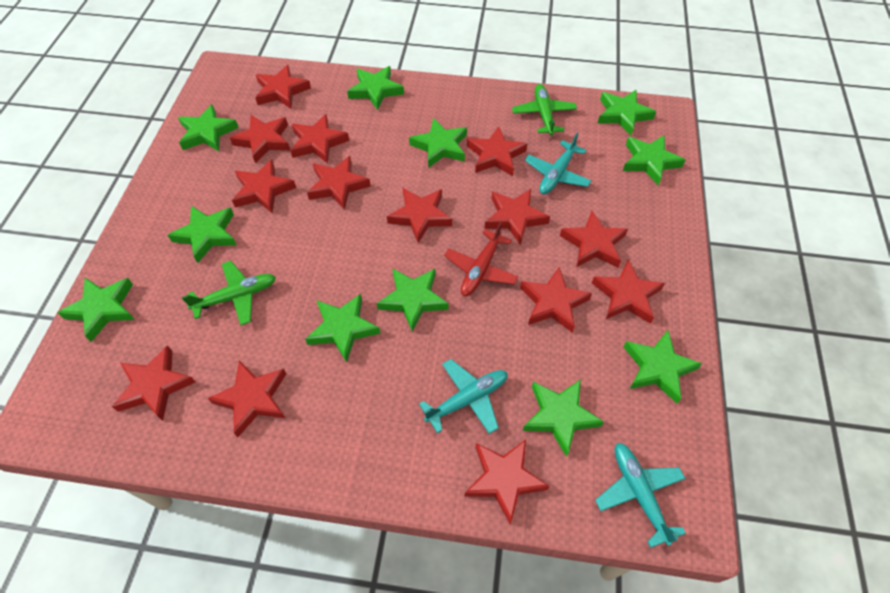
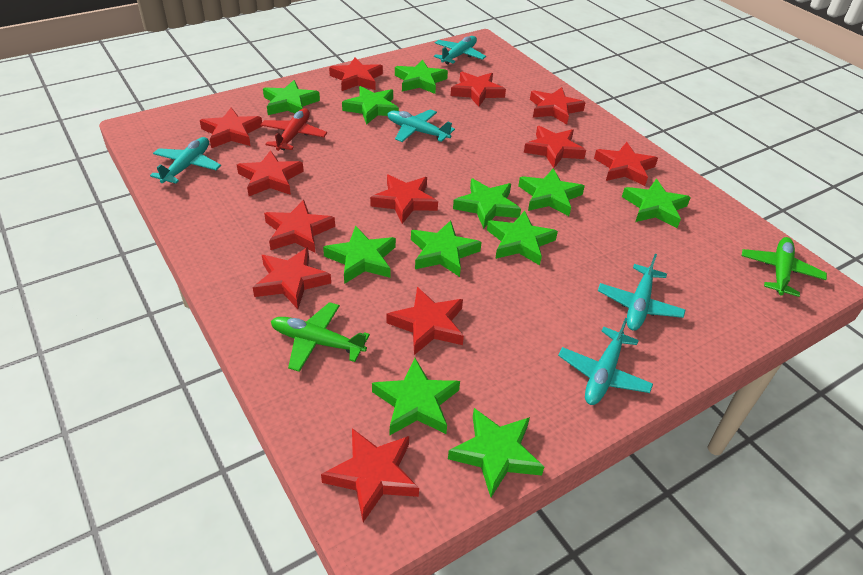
red star: [112,345,195,421] [208,361,286,437] [230,115,290,163] [232,160,296,213] [255,65,311,109] [290,114,349,163] [307,156,371,210] [387,188,452,243] [464,439,550,524] [467,126,527,176] [485,189,550,245] [520,267,592,333] [560,211,628,267] [592,259,665,324] = 14 -> [200,107,262,148] [237,150,304,196] [253,247,331,309] [264,200,335,253] [321,428,419,522] [329,58,383,91] [370,174,438,224] [387,287,464,355] [451,72,506,107] [524,126,586,168] [530,87,586,124] [594,142,658,186] = 12
turquoise plane: [419,359,508,434] [525,133,591,194] [595,443,686,548] = 3 -> [150,137,221,183] [388,109,455,142] [434,36,486,64] [558,318,653,405] [598,254,685,331] = 5

